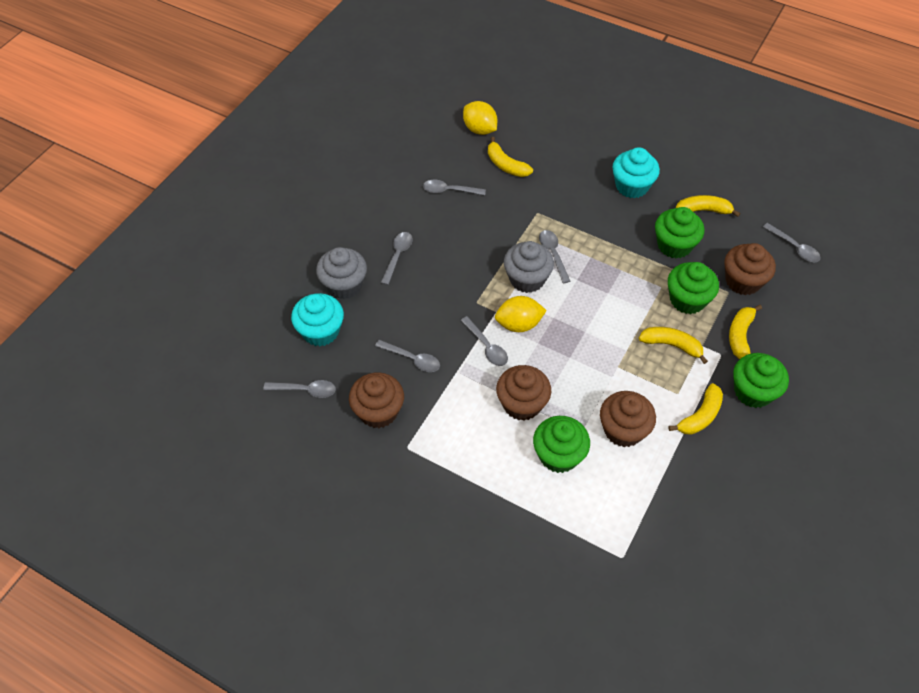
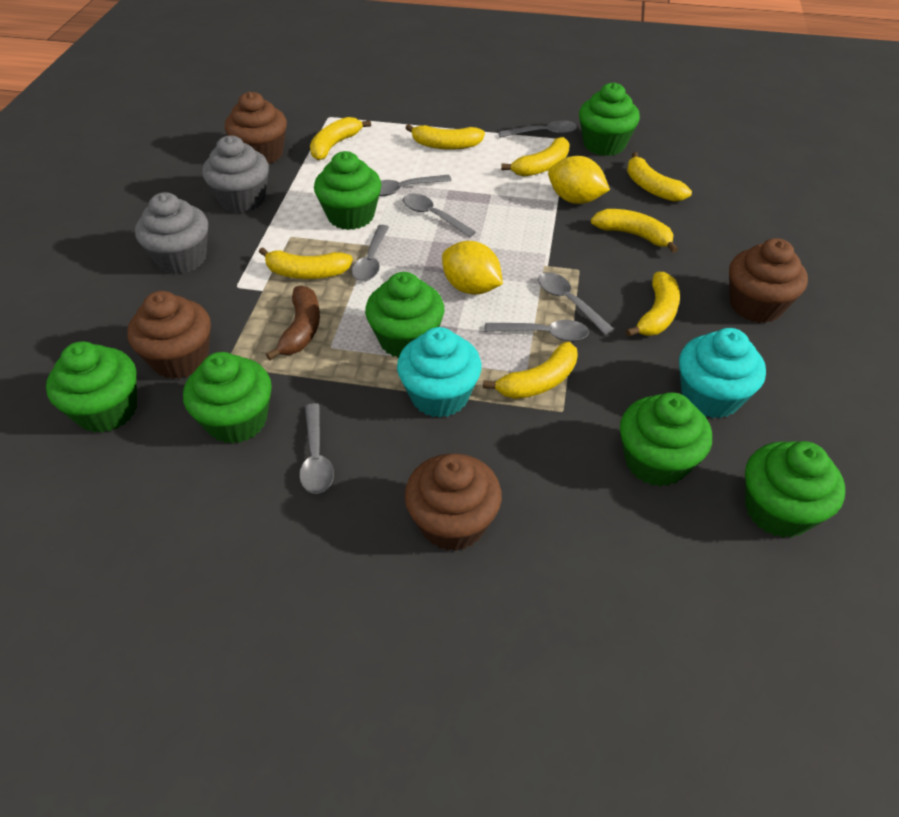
brown banana: none = 0 -> [266,286,320,360] = 1
green cupcake: [533,416,590,473] [655,207,705,259] [668,262,719,314] [733,353,789,408] = 4 -> [46,342,137,433] [183,352,272,444] [314,151,381,230] [365,272,444,358] [579,83,640,156] [620,392,712,487] [745,441,845,538] = 7
yellow banana: [488,137,533,177] [639,327,708,364] [668,383,723,435] [676,195,740,217] [729,305,762,359] = 5 -> [259,247,353,279] [310,117,371,160] [406,124,485,150] [483,342,578,399] [501,137,570,177] [591,209,678,253] [626,272,680,337] [627,152,692,202] = 8

